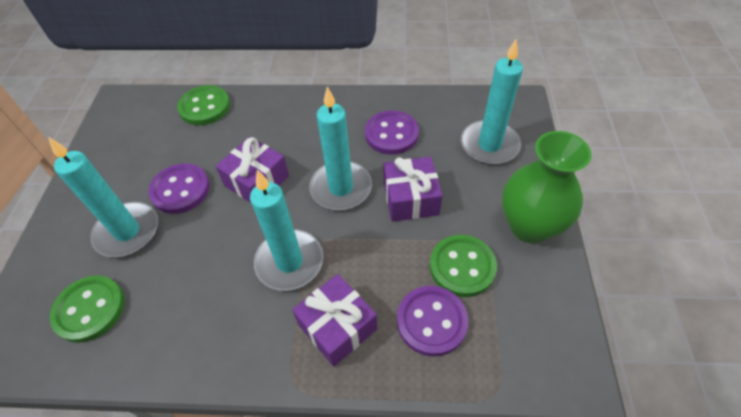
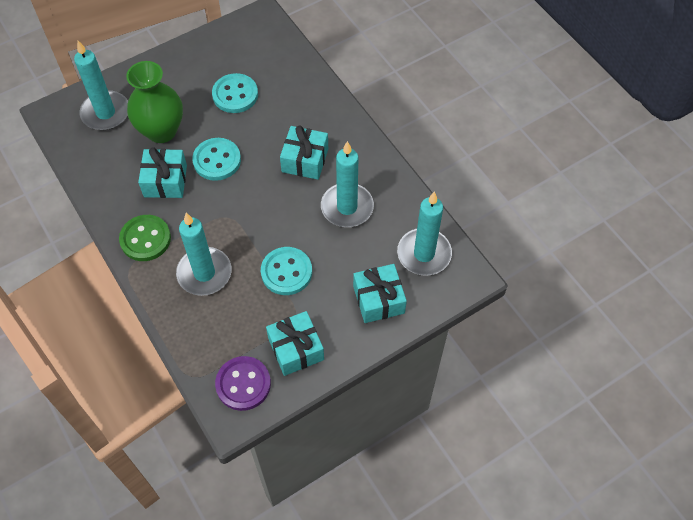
green button: [50,276,125,343] [177,85,230,125] [430,235,497,297] = 3 -> [119,215,171,261] = 1
purple button: [149,163,210,214] [365,110,419,155] [397,286,468,357] = 3 -> [215,356,271,411] = 1
purple gift: [216,137,289,203] [292,274,377,367] [384,157,442,222] = 3 -> none = 0
turquoise button: none = 0 -> [192,138,241,181] [212,73,258,113] [261,247,312,295] = 3
turquoise gift: none = 0 -> [138,147,187,198] [266,311,324,376] [280,126,328,180] [353,264,407,323] = 4

